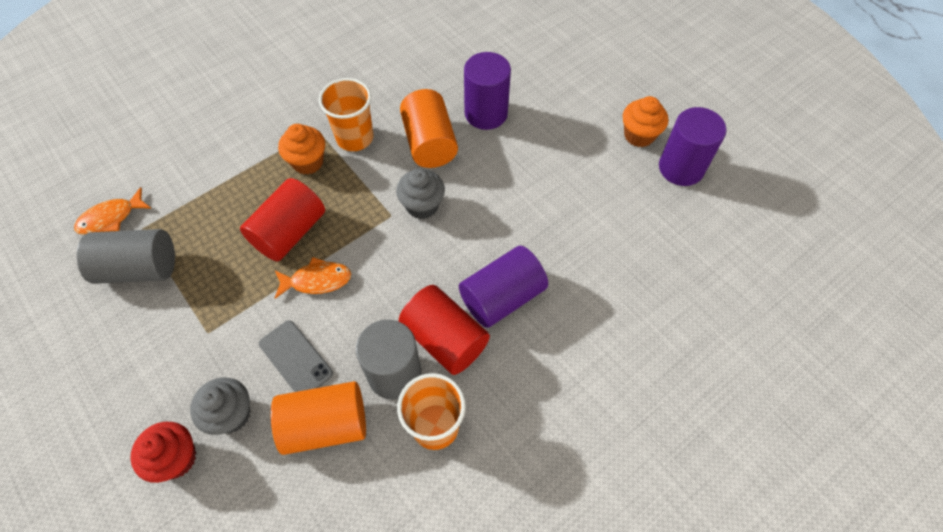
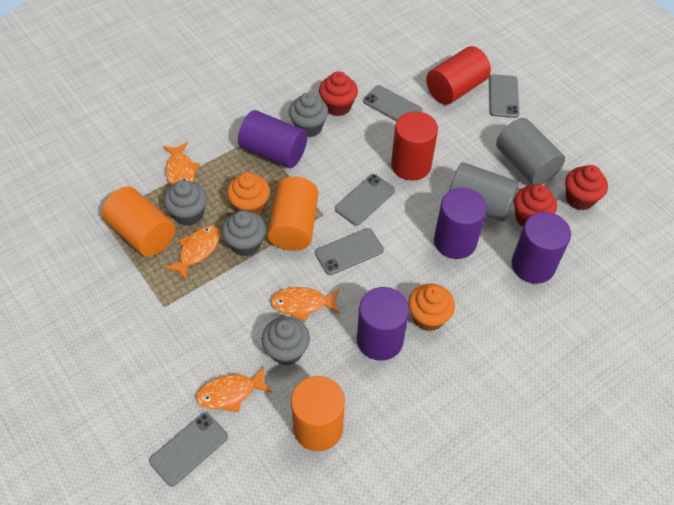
grey cupcake: [190,378,251,435] [396,168,445,219] = 2 -> [164,180,207,226] [222,210,266,256] [262,316,310,366] [289,92,328,137] = 4
grey phone: [259,320,333,392] = 1 -> [149,412,228,487] [315,228,384,275] [335,174,395,226] [363,85,422,121] [489,74,519,118] = 5
orange cup: [319,78,374,151] [397,373,466,450] = 2 -> none = 0
orange cylinder: [271,381,366,455] [400,89,458,168] = 2 -> [102,187,175,257] [267,176,318,251] [291,376,345,451] = 3
orange fish: [74,187,151,235] [275,257,351,299] = 2 -> [163,142,200,186] [164,226,220,280] [196,367,272,412] [271,287,340,322] = 4
purple cylinder: [459,246,548,328] [464,52,511,130] [659,107,726,186] = 3 -> [238,110,307,168] [357,287,409,361] [434,188,487,259] [512,212,571,284] = 4
red cupcake: [130,422,196,483] = 1 -> [319,71,358,116] [514,184,557,227] [565,165,608,210] = 3

